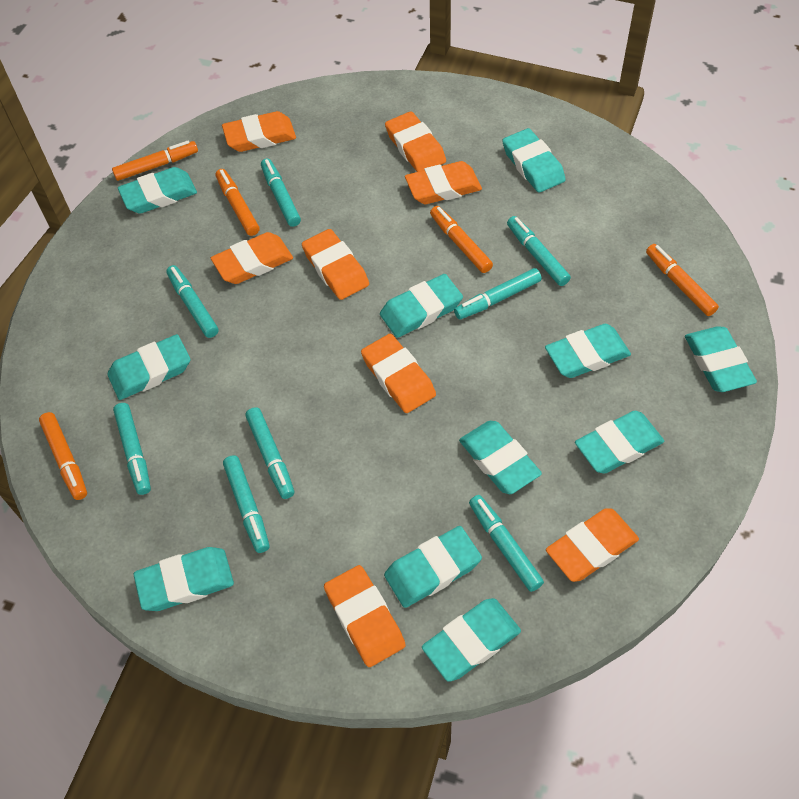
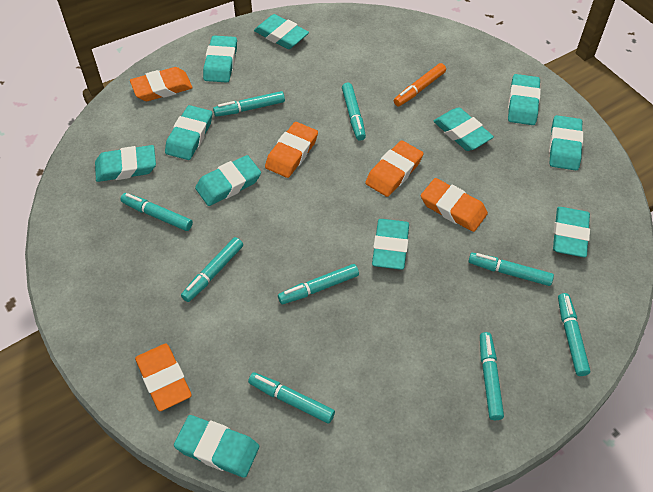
orange eraser: [211,232,293,284] [222,111,296,152] [302,229,369,300] [324,565,406,667] [361,334,436,413] [385,111,446,172] [405,161,482,204] [546,508,639,582] = 8 -> [130,67,193,101] [135,344,192,411] [265,122,318,178] [365,140,423,197] [421,178,488,232] = 5
orange marker: [39,412,87,500] [112,141,198,181] [216,169,260,236] [430,206,493,273] [646,244,719,316] = 5 -> [394,63,446,106] = 1
turquoise marker: [113,403,151,495] [166,265,219,338] [223,455,270,553] [245,407,294,499] [261,159,301,227] [454,268,541,320] [469,495,544,592] [507,216,571,286] = 8 -> [120,193,193,231] [181,237,243,302] [213,91,285,117] [248,372,335,423] [278,264,359,304] [342,83,366,141] [468,253,554,286] [480,332,504,420] [558,293,590,376] = 9

